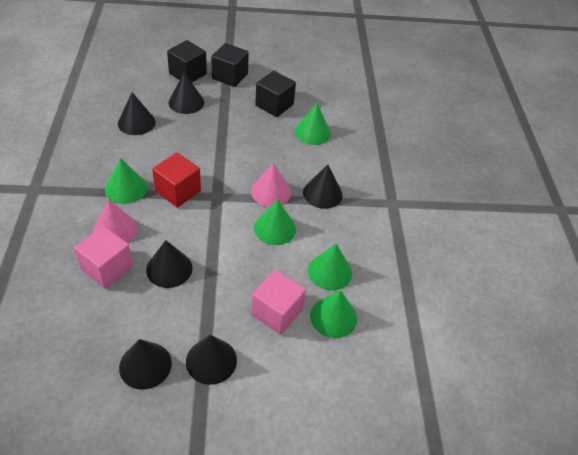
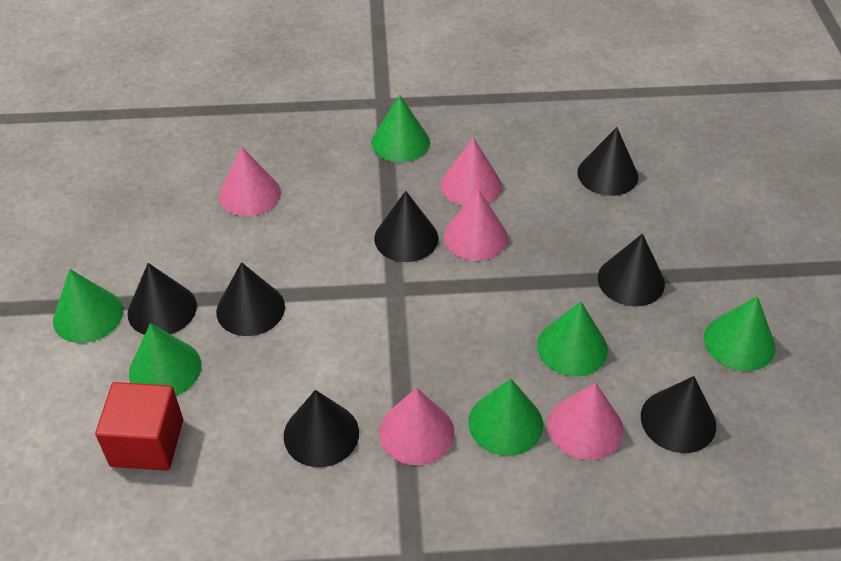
black cone: [118,92,156,135] [119,339,172,390] [146,240,193,288] [168,72,204,114] [186,335,237,385] [303,165,343,209] = 6 -> [128,263,197,335] [216,262,285,336] [284,390,359,467] [374,191,439,262] [577,127,638,196] [598,234,665,307] [641,376,716,453] = 7
black cube: [167,40,207,82] [211,43,249,87] [255,71,296,117] = 3 -> none = 0
green cone: [105,158,147,204] [254,199,296,245] [295,103,331,145] [308,244,352,290] [310,290,357,338] = 5 -> [53,269,123,343] [129,323,201,396] [371,95,430,162] [468,379,543,456] [537,302,608,376] [704,296,775,371] = 6
pink cone: [93,200,138,243] [251,162,291,207] = 2 -> [219,147,281,216] [379,388,454,465] [441,138,502,206] [444,189,508,261] [548,383,623,460] = 5
pink cube: [74,226,133,289] [251,270,306,335] = 2 -> none = 0

